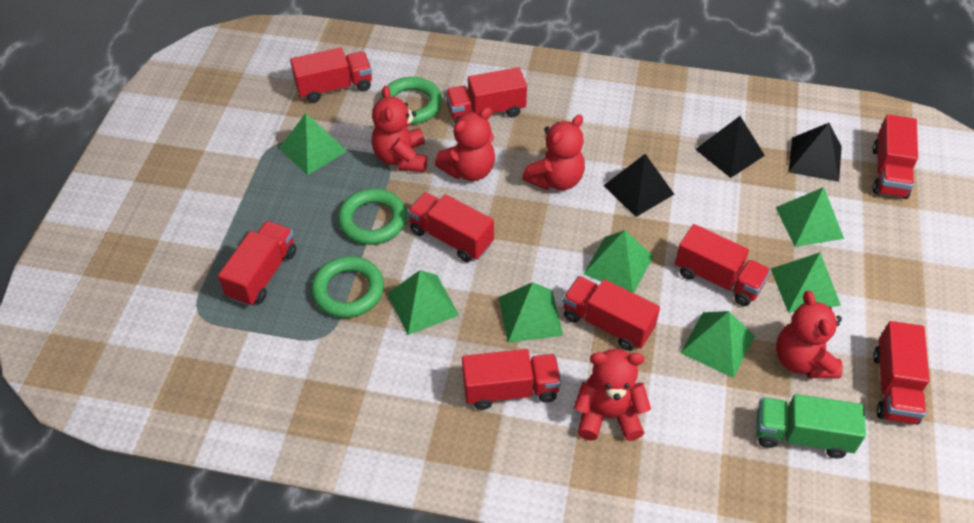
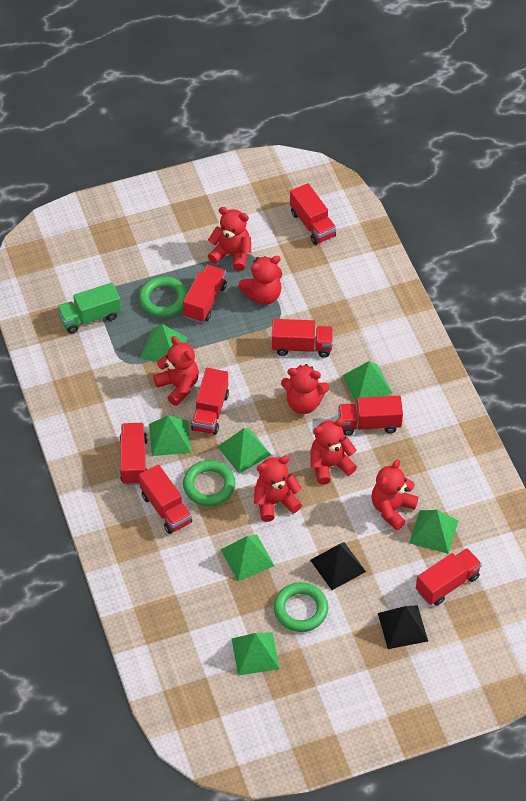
black pyramid: [603,154,674,217] [695,116,765,178] [788,123,842,182] = 3 -> [310,542,366,590] [378,605,428,649] = 2
red teddy bear: [371,86,427,172] [435,107,495,181] [522,115,585,190] [574,349,651,441] [776,291,843,379] = 5 -> [153,336,199,406] [208,207,251,271] [238,256,282,305] [254,456,302,522] [281,364,329,414] [310,418,357,485] [371,459,418,530] = 7
red truck: [218,221,296,306] [290,47,372,103] [407,192,494,262] [446,67,527,120] [462,349,561,410] [563,276,660,351] [675,224,771,306] [872,114,918,199] [873,321,930,424] = 9 -> [120,423,147,485] [139,464,192,534] [183,265,227,323] [191,368,229,435] [272,319,333,358] [290,183,336,245] [338,396,403,436] [416,548,482,606] = 8

